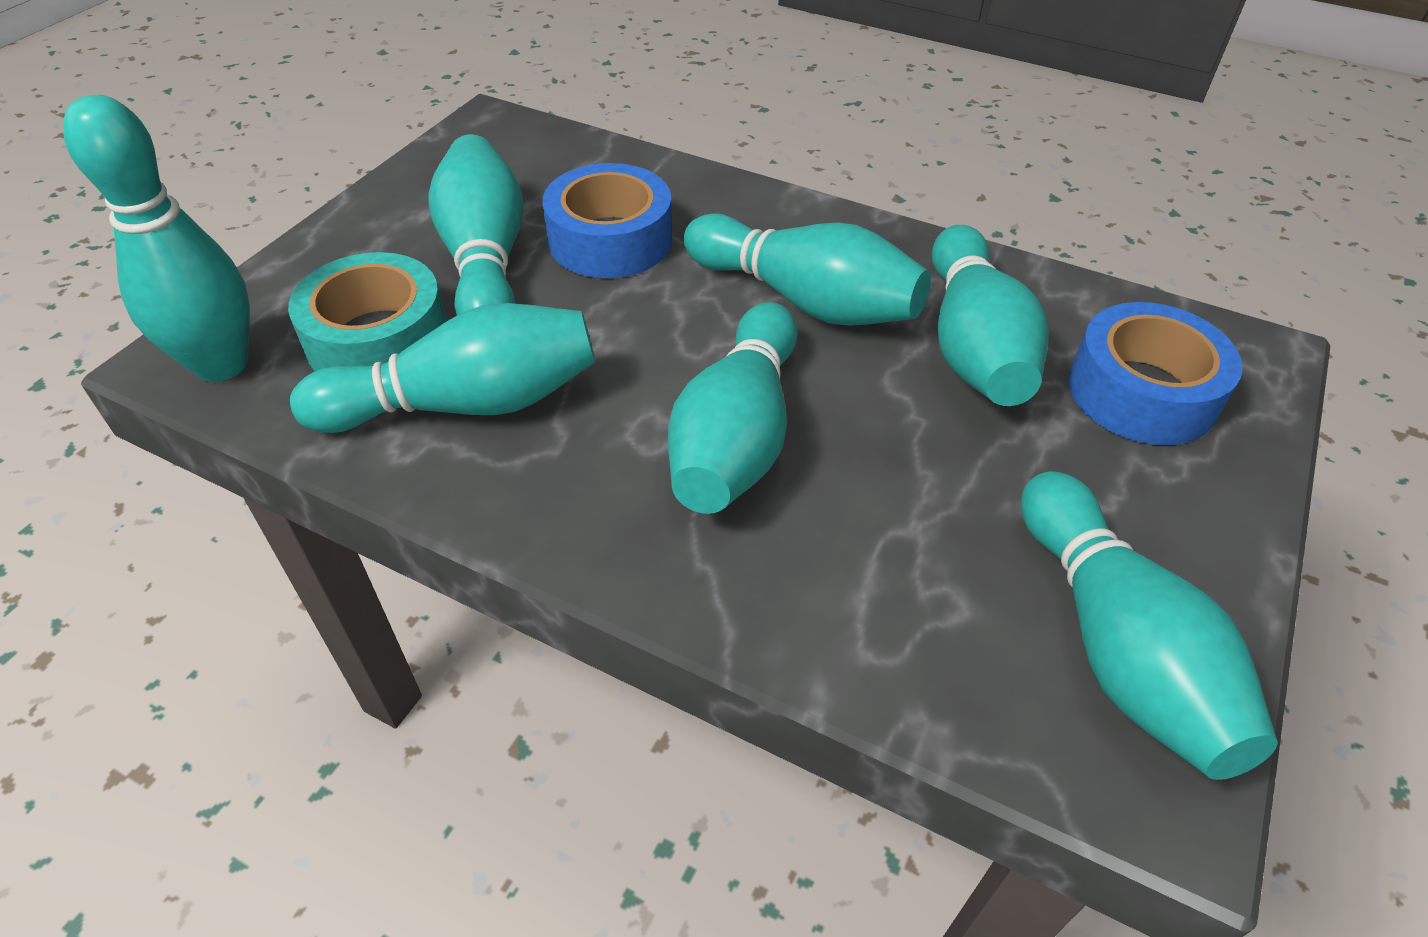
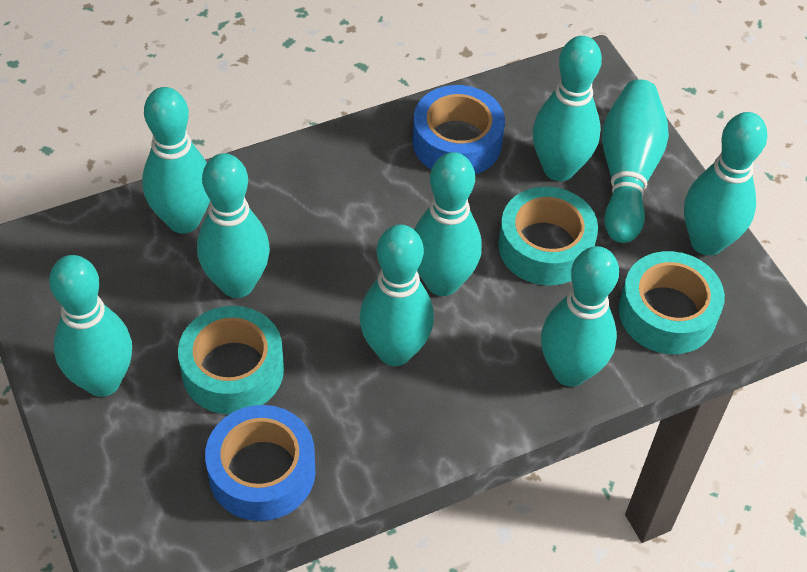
turquoise bowling pin: [63,95,250,382] [290,303,595,433] [428,134,523,315] [668,302,798,514] [684,213,931,326] [932,225,1049,406] [1021,471,1278,780] = 7 -> [49,255,132,397] [142,87,210,233] [197,153,270,298] [359,224,434,366] [414,152,482,296] [533,36,602,181] [541,246,619,387] [602,79,669,243] [684,112,767,256] = 9
turquoise tape: [288,252,447,371] = 1 -> [178,306,284,414] [498,187,598,285] [619,251,725,354] = 3

